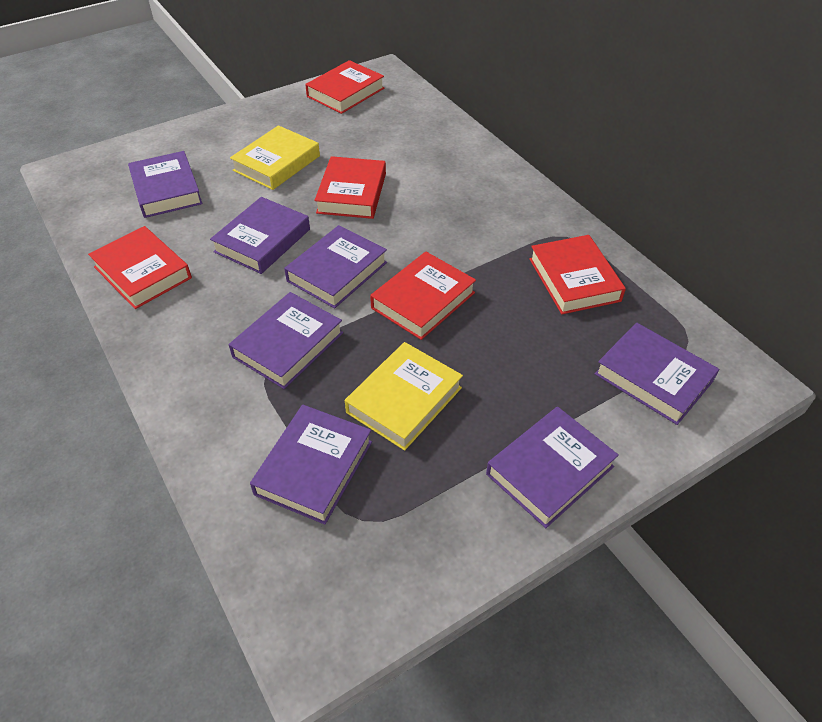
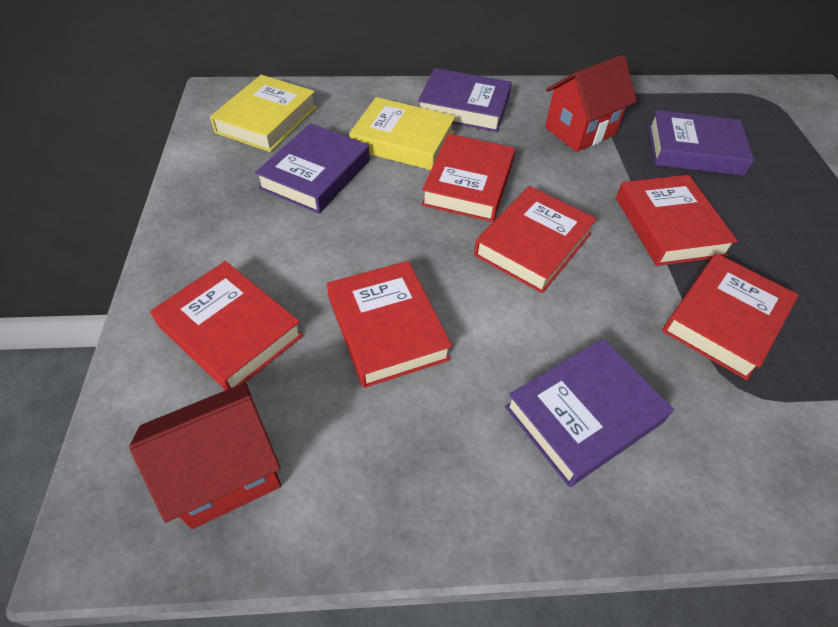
purple book: [128,151,203,218] [210,197,310,274] [229,292,343,389] [250,405,372,525] [284,225,387,309] [486,407,619,528] [595,322,719,425] = 7 -> [255,123,370,214] [418,68,512,132] [505,338,674,487] [649,110,754,176] = 4
red book: [88,226,192,309] [305,60,384,114] [315,156,386,219] [370,252,476,340] [529,235,626,314] = 5 -> [150,261,303,390] [327,261,452,388] [421,134,515,222] [474,186,597,293] [616,175,738,266] [662,253,799,380] = 6
red house: none = 0 -> [129,383,281,529] [545,55,637,152] = 2

